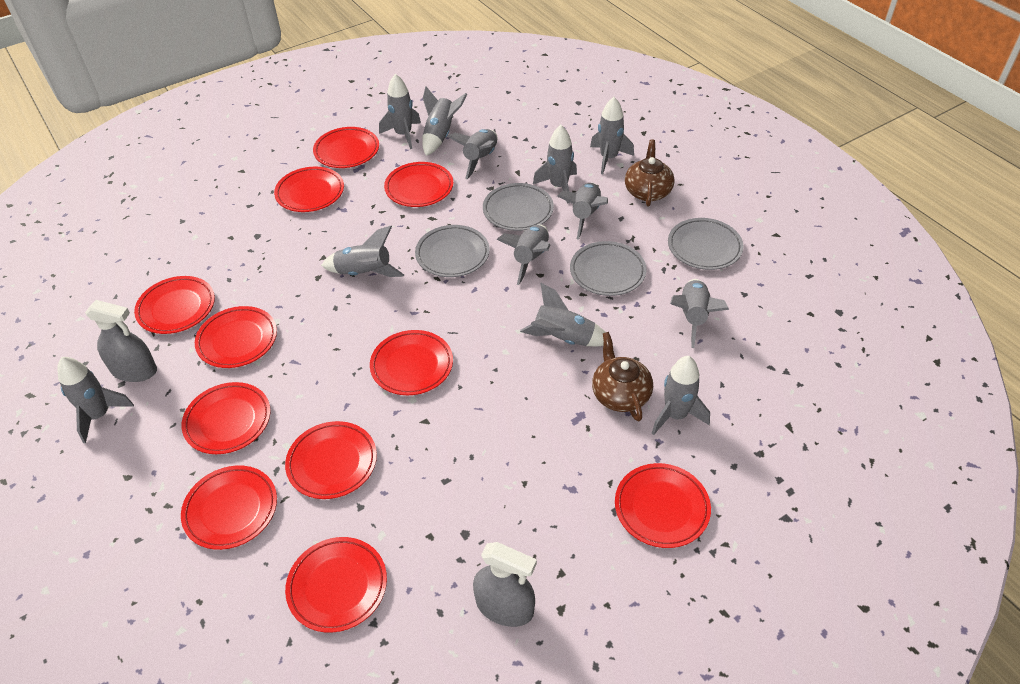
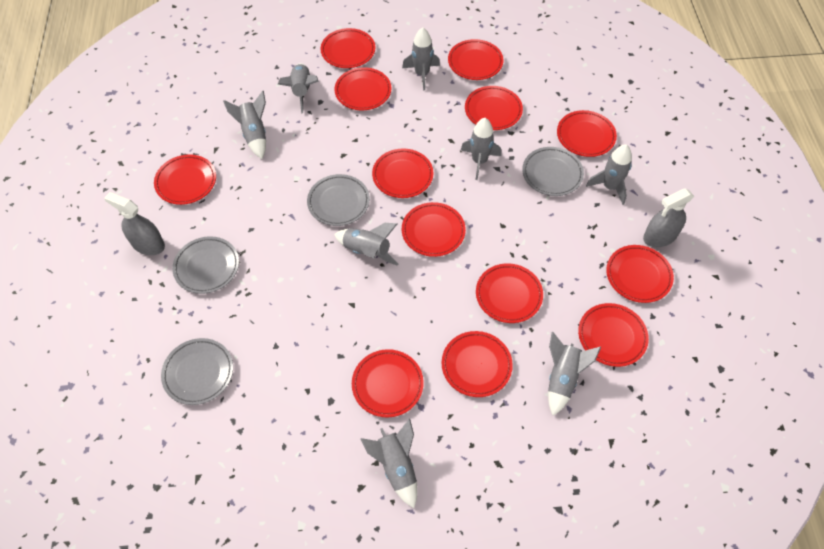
brown teapot: [592,332,653,421] [625,139,675,207] = 2 -> none = 0
grey rocket: [57,357,134,443] [321,226,404,277] [379,74,421,149] [422,86,467,156] [447,129,497,179] [496,224,550,285] [520,283,606,346] [533,125,577,204] [557,183,608,240] [590,97,634,174] [652,356,710,435] [670,279,729,348] = 12 -> [223,91,266,159] [278,63,319,113] [334,223,398,266] [360,419,417,508] [402,27,440,90] [461,118,501,180] [548,332,601,415] [586,144,632,205] = 8
red plate: [134,276,215,334] [181,382,271,454] [181,465,277,550] [195,306,277,368] [274,167,344,212] [285,421,377,499] [285,537,387,633] [313,127,379,168] [370,330,453,395] [384,162,453,207] [615,463,711,548] = 11 -> [154,154,216,205] [320,28,375,68] [334,67,391,110] [352,349,424,417] [372,149,434,198] [402,202,466,257] [441,331,513,397] [448,39,503,80] [465,86,523,130] [476,263,543,323] [557,110,617,157] [578,303,649,367] [606,245,674,303] = 13

